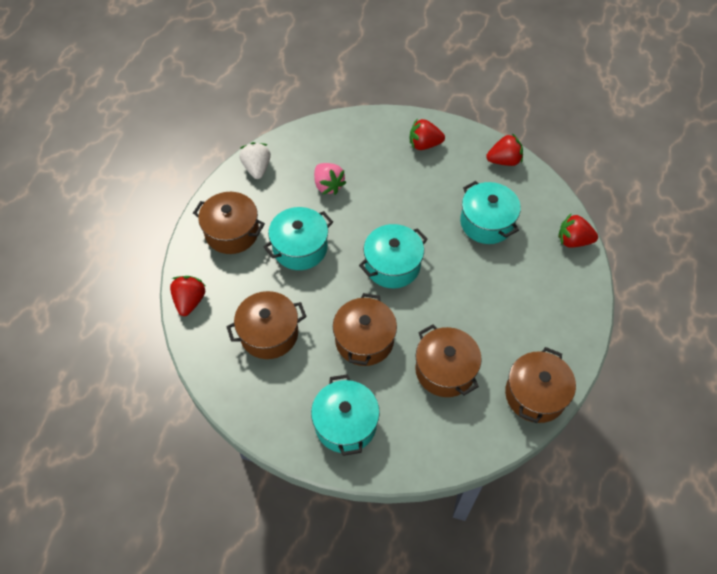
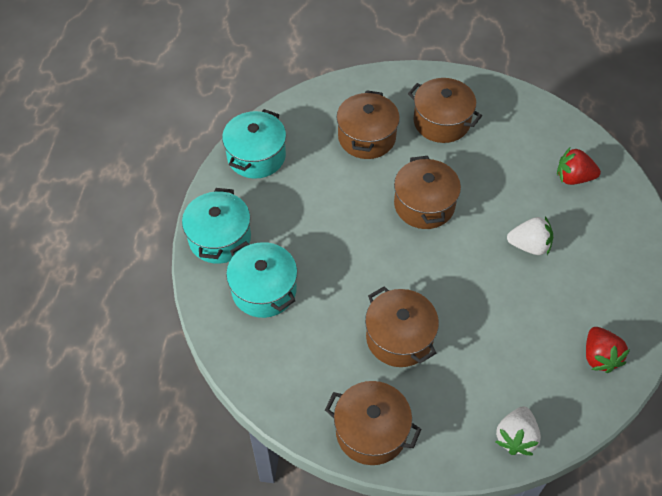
pink strawberry: [314,163,347,195] = 1 -> none = 0
red strawberry: [170,276,206,316] [410,119,445,150] [486,133,523,166] [558,213,598,248] = 4 -> [557,148,601,185] [586,327,630,373] = 2
turquoise pot: [263,207,333,270] [311,374,380,456] [359,224,428,288] [460,181,521,244] = 4 -> [182,188,251,264] [222,109,286,179] [226,241,297,318] = 3
white strawberry: [239,142,271,179] = 1 -> [495,406,541,455] [507,217,553,255] = 2

